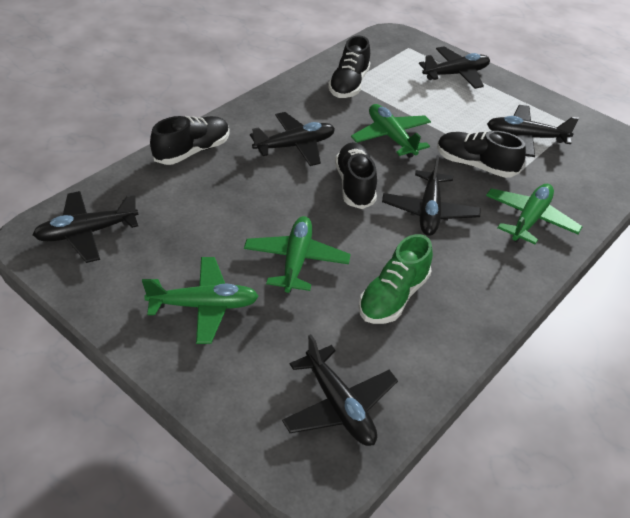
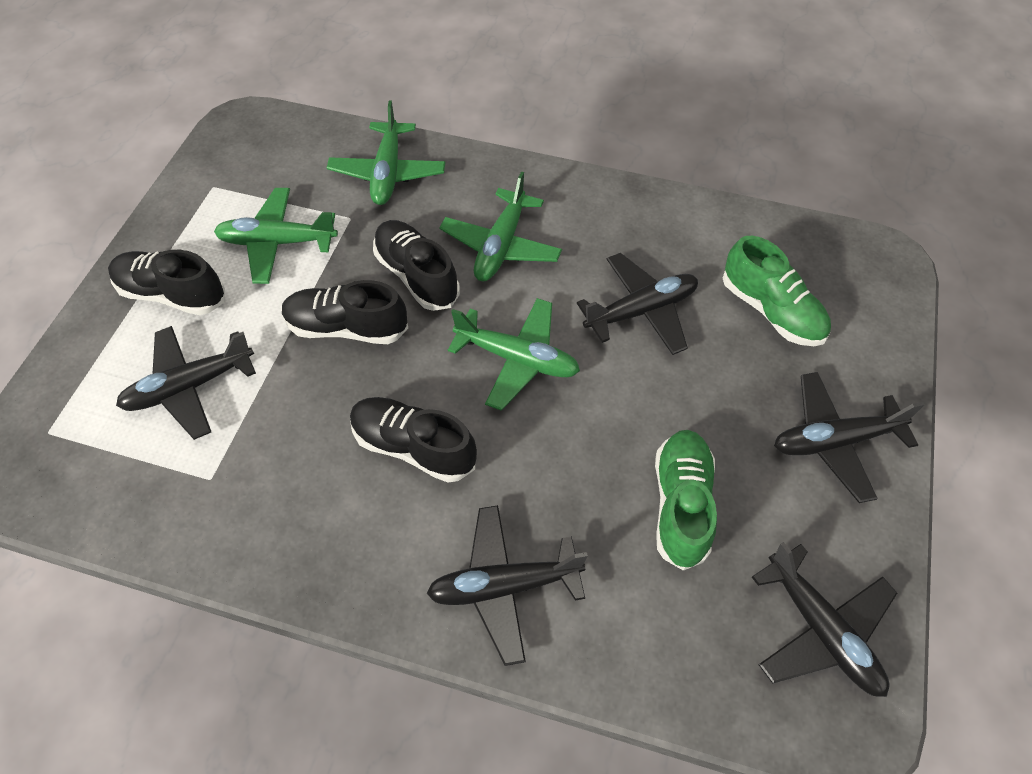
black plane: [33,191,139,263] [250,112,335,166] [282,334,398,446] [382,155,480,236] [419,46,490,89] [487,105,579,157] = 6 -> [116,326,256,440] [426,505,588,666] [577,253,698,355] [752,542,897,697] [774,372,924,503] = 5
green shoe: [358,234,433,324] = 1 -> [655,430,717,571] [723,236,831,346] = 2

